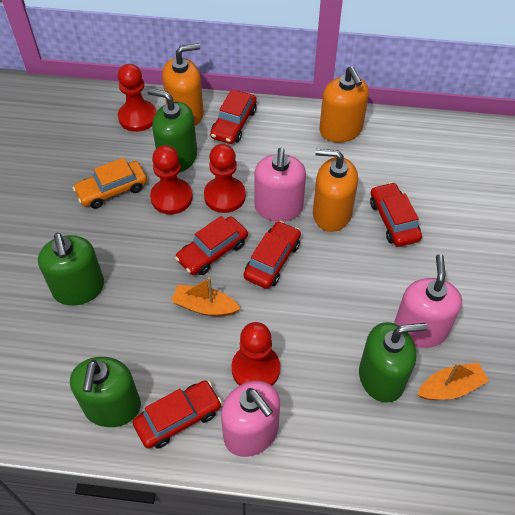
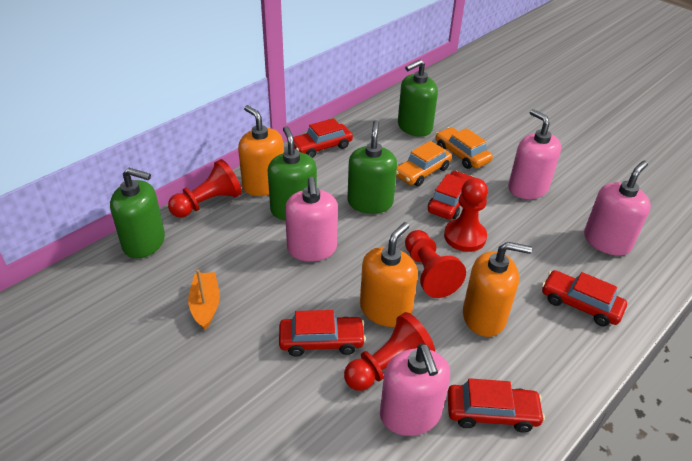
orange boat: [171,277,240,316] [417,362,489,400] = 2 -> [188,270,220,330] = 1
orange car: [73,158,147,209] = 1 -> [396,141,452,187] [436,127,493,169] = 2
pink soap dispenser: [221,381,280,457] [254,148,306,222] [394,254,462,348] = 3 -> [285,177,338,262] [380,344,450,436] [508,109,561,199] [584,161,651,256] = 4

